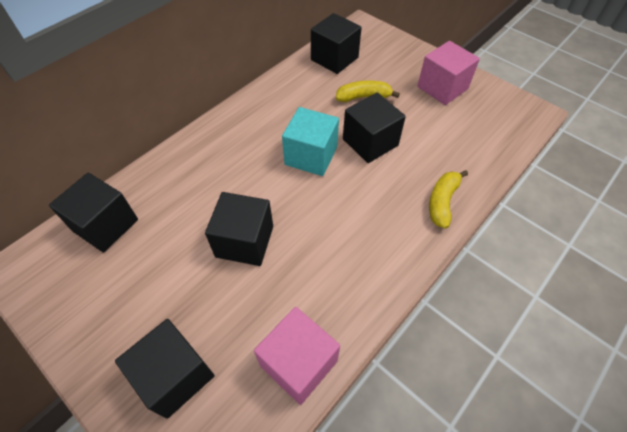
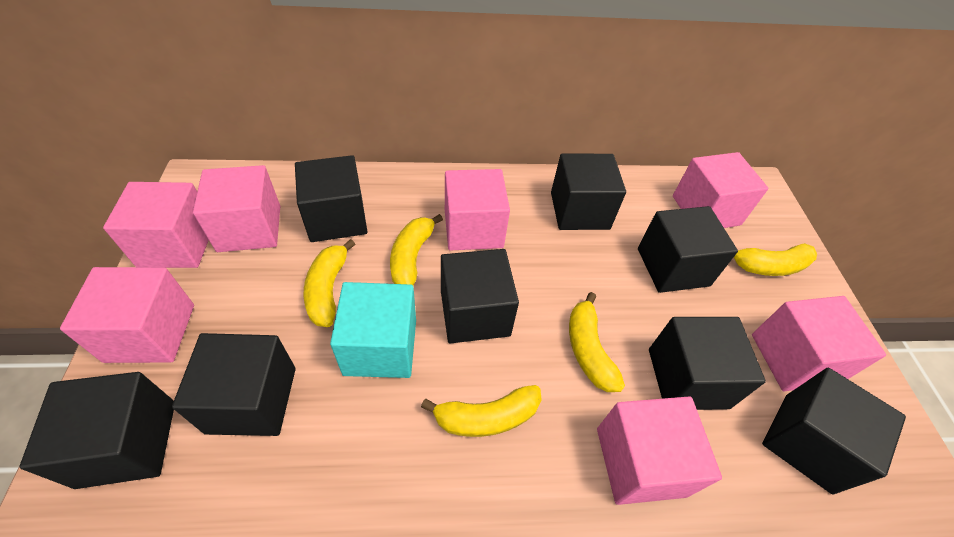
black cube: [49,172,138,253] [115,319,214,419] [205,192,273,266] [311,13,362,74] [343,93,406,163] = 5 -> [20,372,174,489] [172,333,296,436] [295,155,368,242] [441,249,519,343] [551,153,626,230] [638,206,738,293] [649,317,766,410] [762,368,906,494] = 8
pink cube: [254,307,340,405] [417,41,480,105] = 2 -> [60,267,194,363] [103,182,209,268] [193,165,280,252] [445,169,510,251] [597,396,722,505] [673,152,768,228] [752,296,886,392] = 7
yellow banana: [336,80,400,102] [429,170,468,229] = 2 -> [304,239,355,327] [390,214,443,286] [421,385,542,437] [569,292,625,392] [734,243,817,276] = 5

